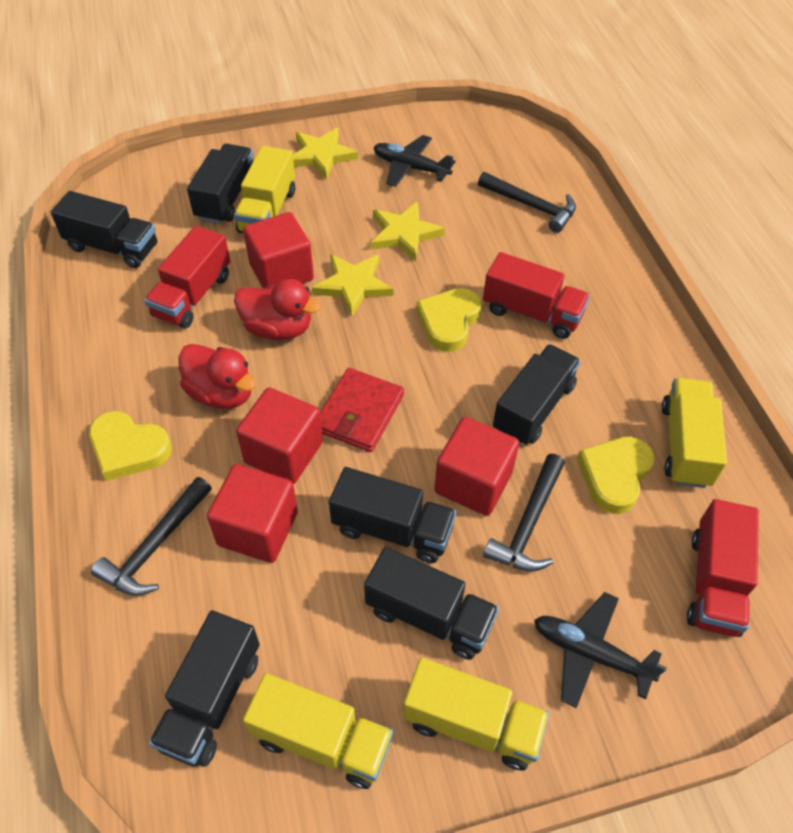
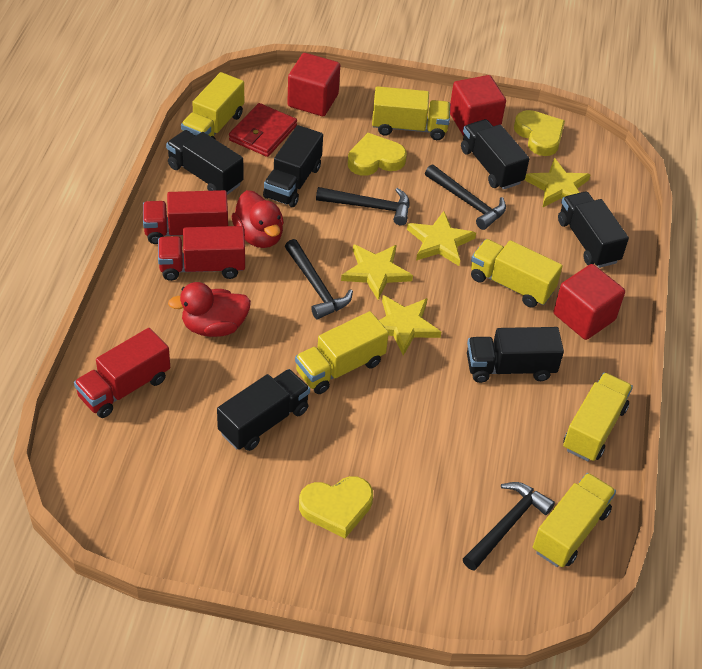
black hammer: [91,477,212,596] [478,172,576,233] [483,454,565,572] = 3 -> [285,239,353,320] [316,187,410,226] [425,164,506,230] [463,482,555,570] = 4
black plane: [374,135,456,187] [534,592,667,708] = 2 -> none = 0
red cube: [207,464,298,563] [236,388,323,484] [243,212,314,288] [434,417,519,516] = 4 -> [287,53,340,116] [450,75,506,136] [553,264,625,340] = 3
yellow star: [293,128,358,180] [312,254,393,317] [371,202,445,261] = 3 -> [341,244,413,300] [379,295,441,356] [407,211,476,266] [525,158,591,207] = 4
yellow truck: [234,146,295,233] [243,673,393,789] [403,658,549,771] [662,378,727,488] = 4 -> [181,72,244,140] [295,311,389,394] [372,86,450,140] [471,239,563,307] [533,473,616,567] [563,373,633,462] = 6

